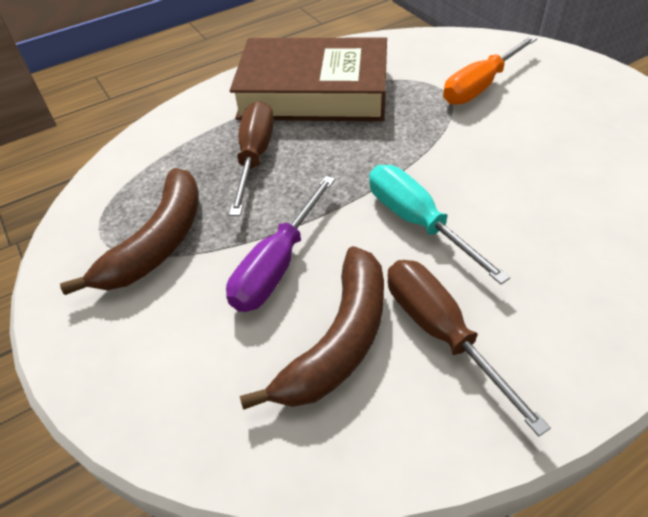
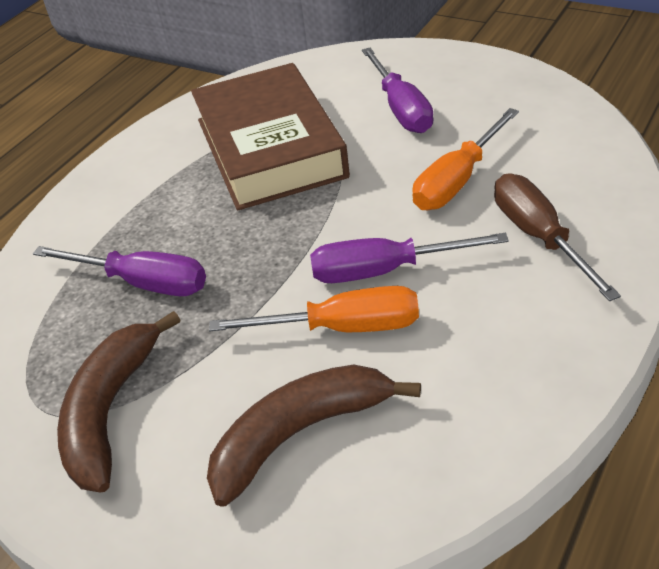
brown screwdriver: [229,101,274,216] [388,260,551,436] = 2 -> [494,174,621,301] = 1
orange screwdriver: [443,36,537,105] = 1 -> [209,286,419,332] [412,108,519,210] = 2
purple screwdriver: [226,176,335,312] = 1 -> [33,246,206,296] [310,233,509,283] [362,48,434,133] = 3
turquoise screwdriver: [369,165,510,284] = 1 -> none = 0

